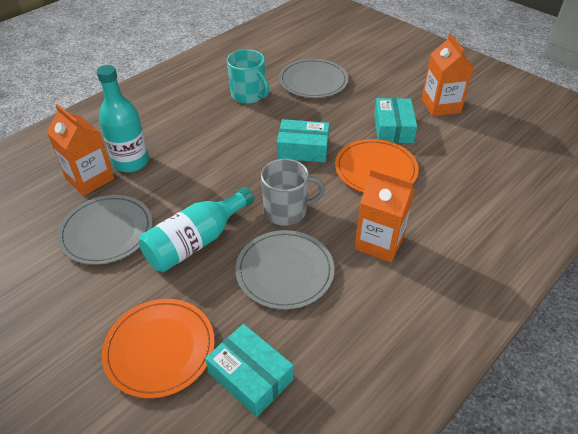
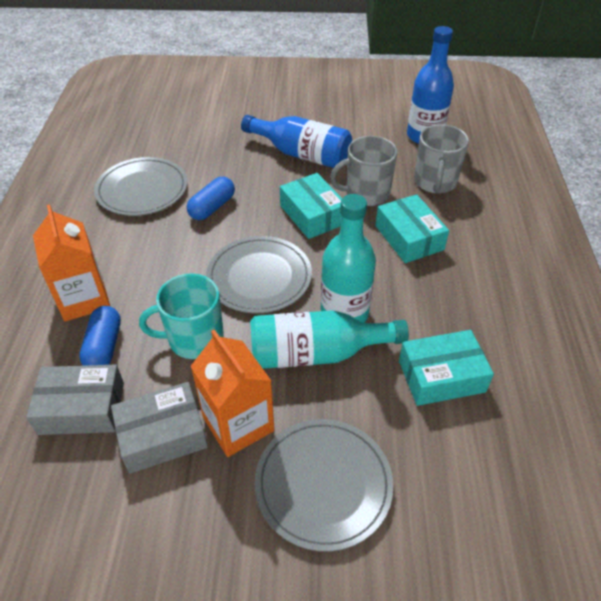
blue bottle: none = 0 -> [241,115,352,168] [407,26,454,144] = 2
blue capsule: none = 0 -> [79,306,121,366] [187,177,235,220] = 2
grey box: none = 0 -> [26,364,124,435] [111,382,208,474] = 2
grey mug: [261,159,325,226] = 1 -> [330,136,397,206] [414,124,469,194] = 2
orange carton: [47,104,114,196] [354,168,415,263] [422,33,474,116] = 3 -> [33,204,111,321] [191,329,274,457] = 2
orange plate: [102,299,215,399] [335,139,419,193] = 2 -> none = 0

